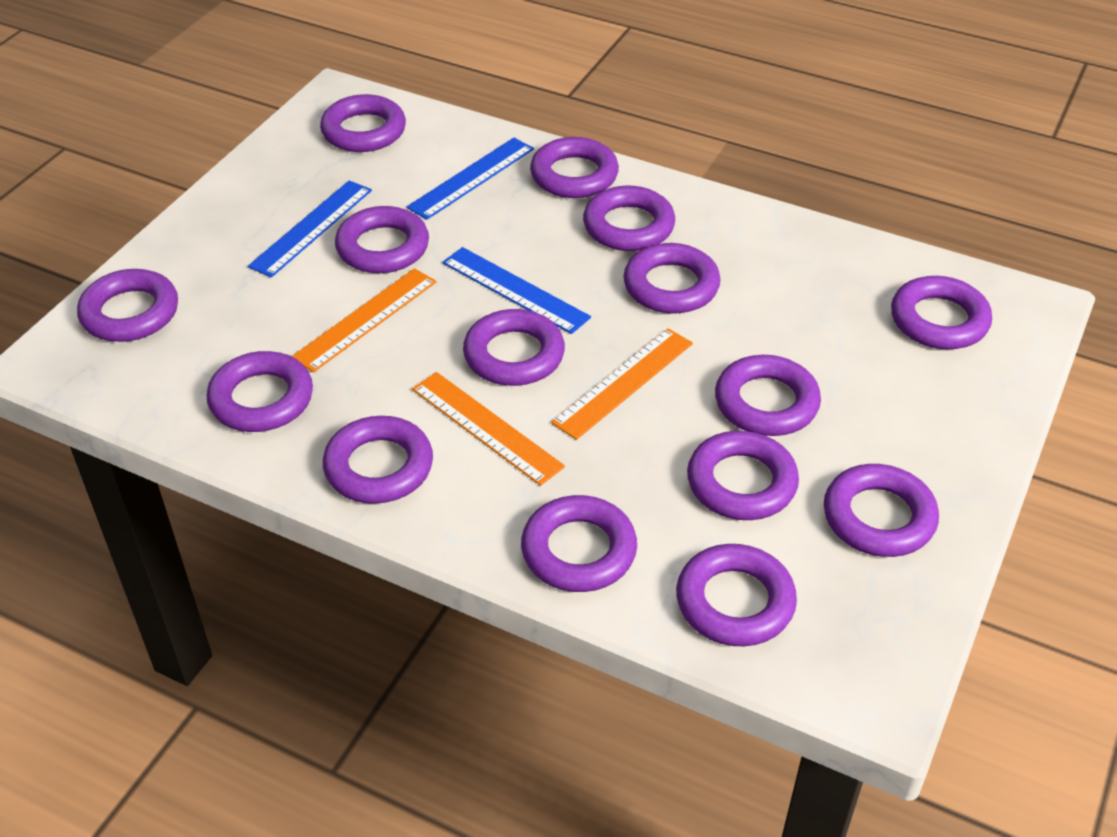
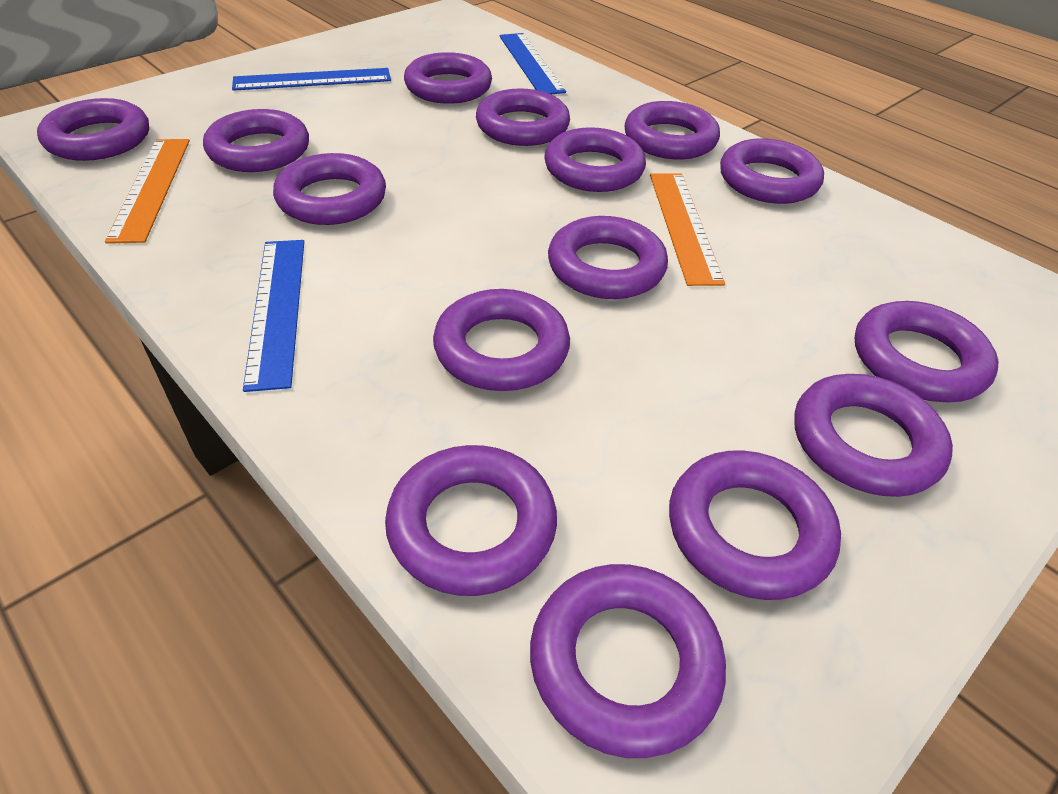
orange ruler: [292,268,436,373] [412,372,565,486] [551,328,693,440] = 3 -> [105,139,190,244] [650,173,725,286] = 2

